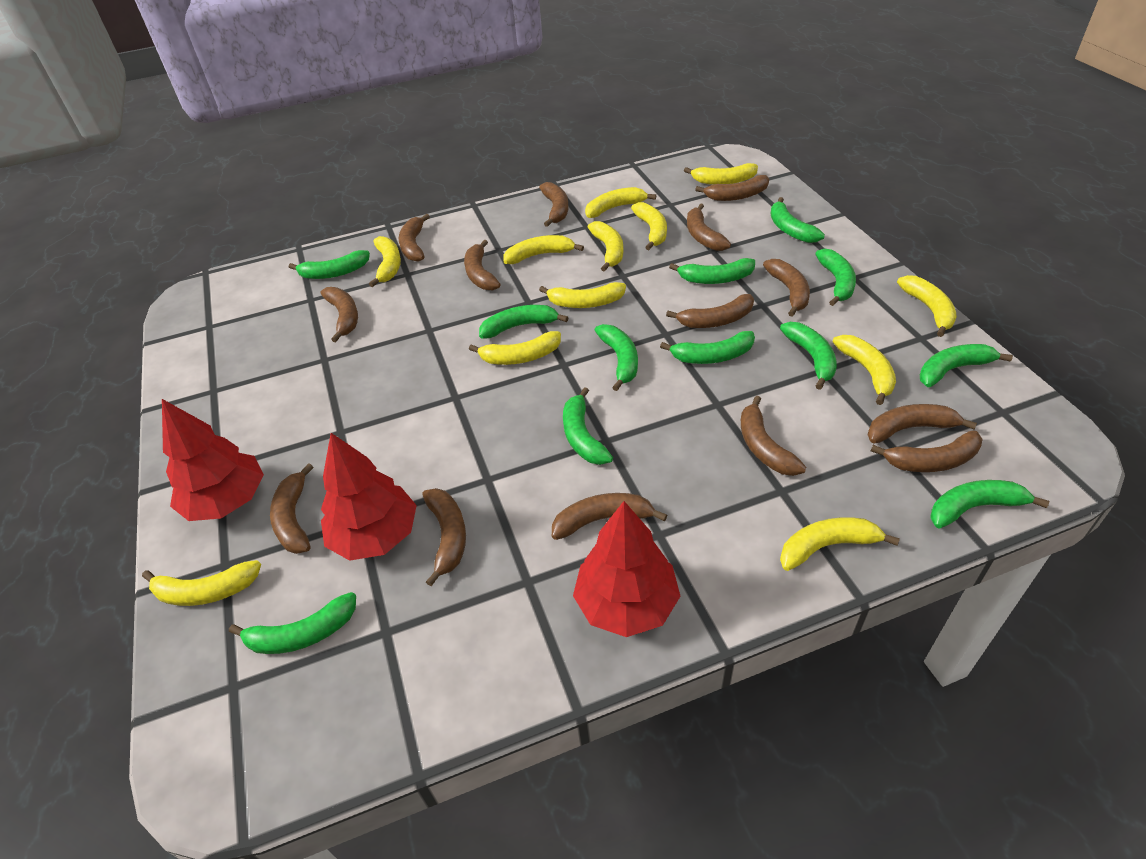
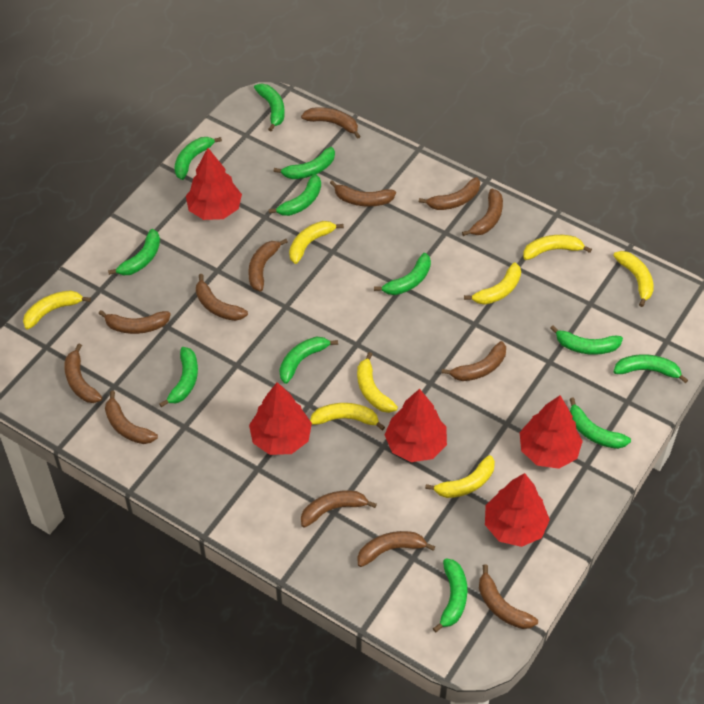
brown banana: [270,463,313,554] [321,287,358,342] [399,214,430,262] [422,488,466,586] [464,240,501,290] [539,182,569,227] [552,493,667,540] [666,294,754,328] [687,203,731,251] [695,175,769,201] [741,396,806,476] [763,259,810,316] [867,404,977,444] [871,430,983,472] = 14 -> [64,343,102,403] [98,310,171,334] [105,391,158,444] [196,274,248,321] [248,239,288,292] [301,107,361,139] [301,490,377,528] [330,180,396,207] [357,531,435,567] [419,177,480,210] [441,341,506,381] [462,189,503,236] [479,564,538,629] = 13
red tree: [162,399,264,521] [321,433,417,561] [573,501,680,637] = 3 -> [186,148,242,220] [249,382,312,455] [385,389,447,462] [485,473,550,547] [520,395,583,469] = 5
yellow banana: [142,560,261,606] [369,236,401,287] [469,331,561,365] [504,235,584,264] [539,282,626,308] [585,187,656,218] [588,221,623,272] [631,202,667,250] [684,163,758,185] [780,517,900,571] [833,335,896,405] [897,275,957,337] = 12 -> [23,290,91,329] [289,221,344,264] [310,403,385,431] [357,352,398,413] [425,455,495,498] [464,262,521,305] [523,235,592,260] [613,251,654,307] = 8

